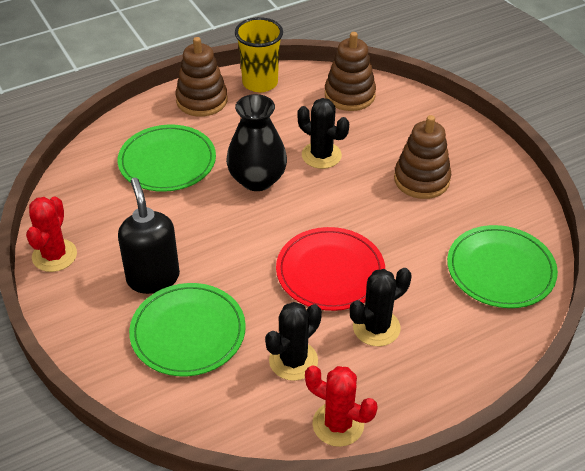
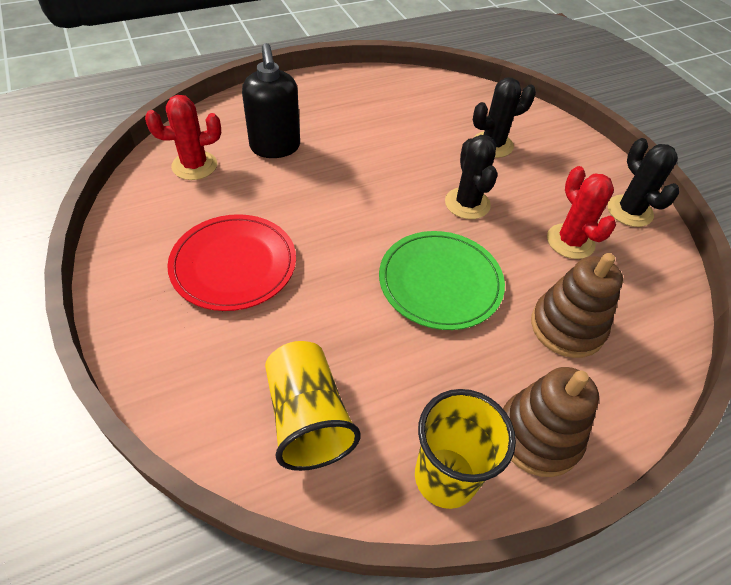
black vase: [226,94,287,191] = 1 -> none = 0
brown stacking toy: [175,37,227,117] [325,32,376,111] [394,115,451,199] = 3 -> [503,367,599,477] [531,253,623,358] = 2
green plate: [118,125,216,192] [129,283,246,376] [447,225,558,308] = 3 -> [379,231,505,330] = 1
yellow cup: [235,17,283,92] = 1 -> [265,341,361,471] [415,389,516,509] = 2

